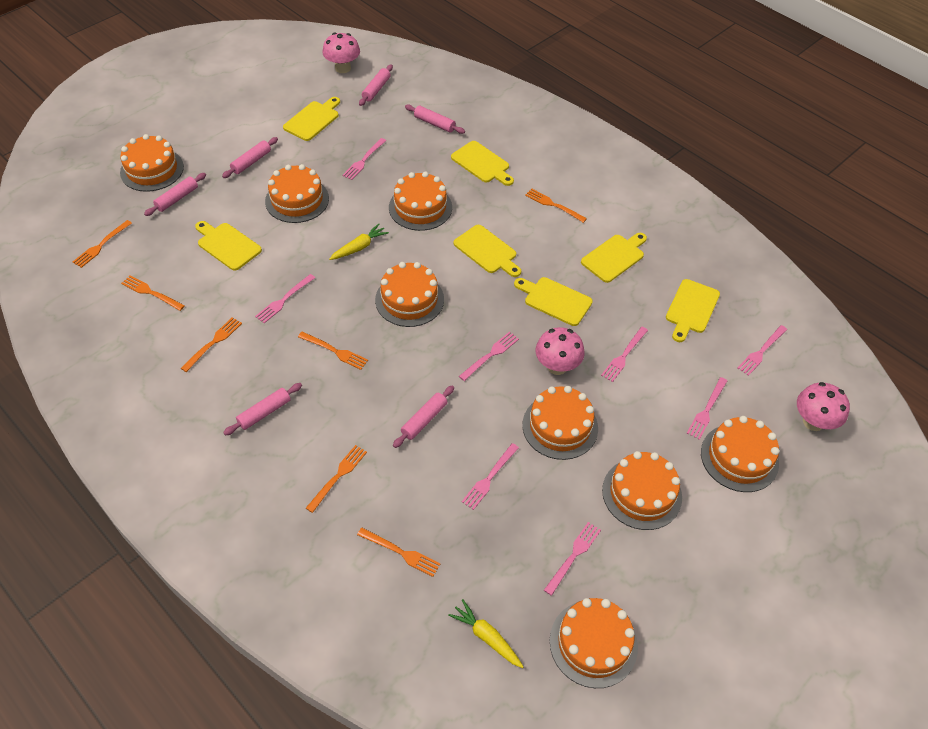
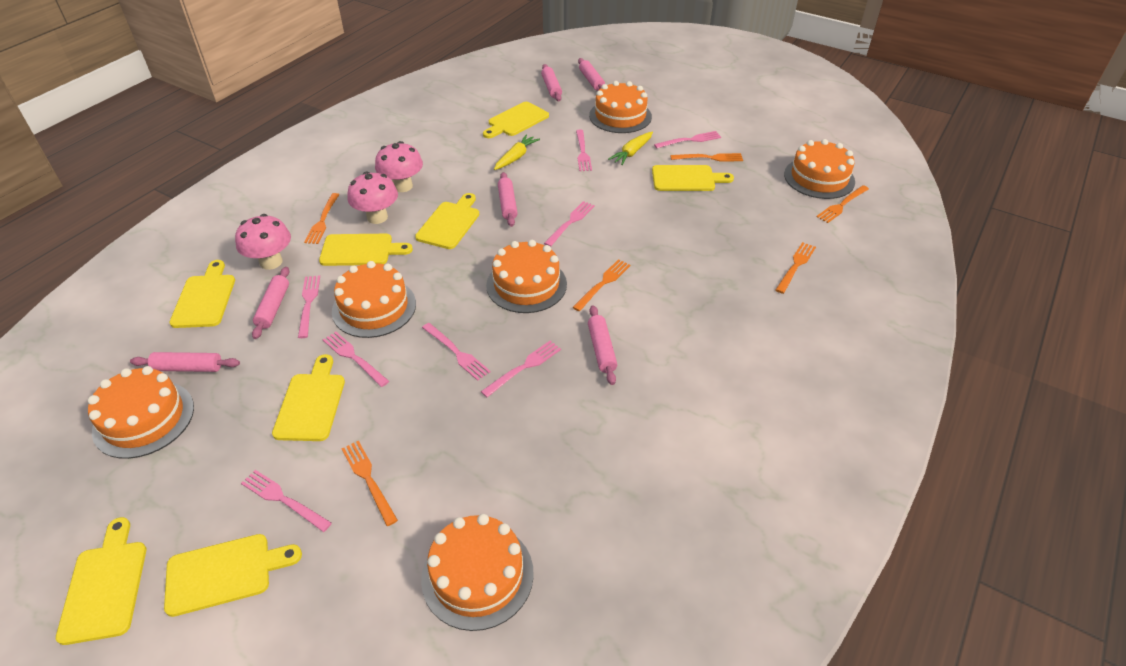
orange cake: [120,134,184,192] [265,164,329,223] [375,262,444,327] [389,171,452,231] [522,386,598,460] [550,598,638,688] [602,451,682,530] [701,416,780,492] = 8 -> [88,366,194,459] [332,261,416,338] [421,514,534,631] [486,240,567,313] [589,81,652,133] [784,139,855,199] = 6
orange fork: [73,220,132,268] [121,275,185,311] [181,317,242,372] [298,332,368,370] [306,445,367,513] [357,528,441,577] [525,189,587,223] = 7 -> [304,193,340,244] [342,441,398,526] [572,259,631,311] [670,153,743,162] [776,242,816,294] [816,185,869,223] = 6
yellow cutting board: [195,221,262,271] [283,97,340,141] [451,141,514,186] [454,225,521,277] [514,277,593,326] [581,233,647,283] [666,279,720,342] = 7 -> [56,517,146,645] [164,534,302,617] [169,260,235,328] [272,354,345,441] [319,234,413,266] [415,193,479,249] [483,102,549,138] [652,165,734,191] = 8

